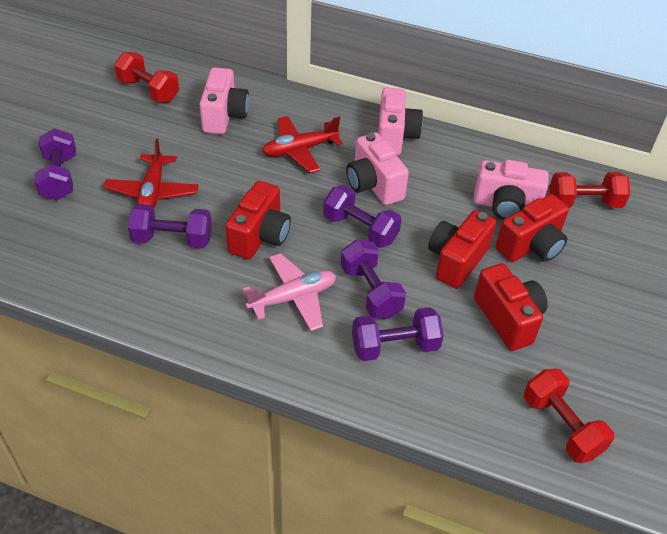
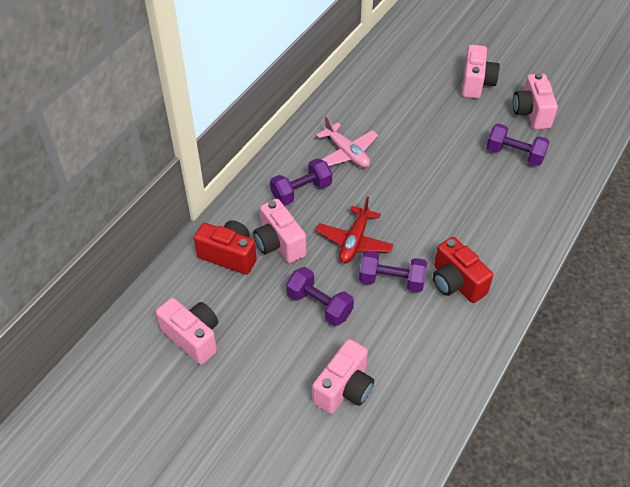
pink camera: [200,68,249,134] [346,133,409,205] [378,88,423,155] [474,160,549,220] = 4 -> [156,298,218,365] [253,199,307,263] [313,339,374,414] [462,45,500,99] [513,73,558,129] = 5
purple dumbbell: [34,128,76,200] [128,204,212,249] [323,185,402,248] [341,239,406,319] [352,307,444,361] = 5 -> [270,158,332,206] [286,267,354,326] [359,250,427,293] [486,123,550,166] = 4
red camera: [226,181,291,260] [428,210,496,289] [474,263,548,351] [496,194,569,262] = 4 -> [194,220,257,275] [433,237,493,303] = 2
red dumbbell: [114,52,179,102] [524,369,614,463] [549,172,630,208] = 3 -> none = 0
red plane: [104,138,199,208] [262,116,343,173] = 2 -> [316,197,394,263] = 1

